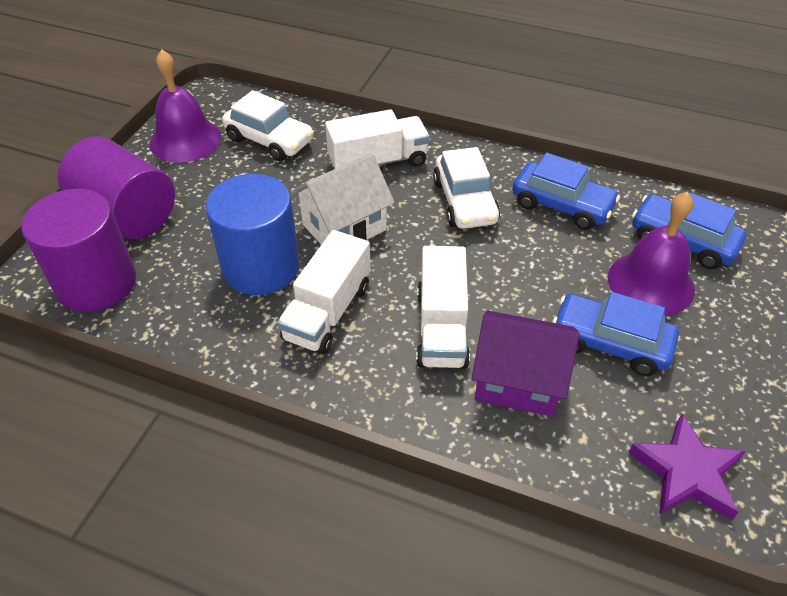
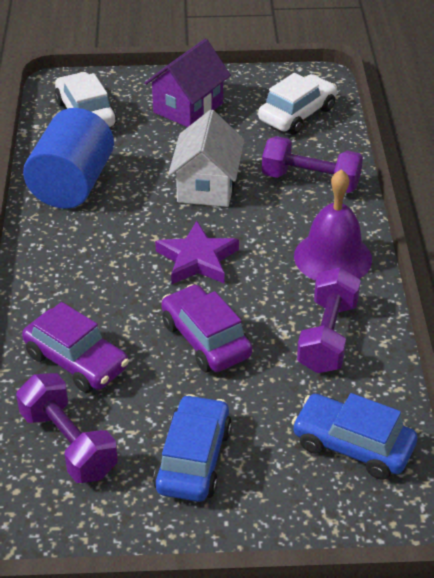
blue car: [512,153,620,230] [552,292,679,376] [632,193,746,269] = 3 -> [153,394,232,502] [292,393,417,479] = 2
purple bell: [150,49,221,163] [608,192,695,316] = 2 -> [294,169,372,281] = 1
purple car: none = 0 -> [22,302,129,393] [161,284,252,372] = 2
purple cylinder: [21,189,136,312] [58,136,175,239] = 2 -> none = 0
purple dumbbell: none = 0 -> [16,373,118,483] [262,136,363,193] [297,267,361,373] = 3
white truck: [277,230,371,354] [325,109,430,169] [416,246,470,369] = 3 -> none = 0

